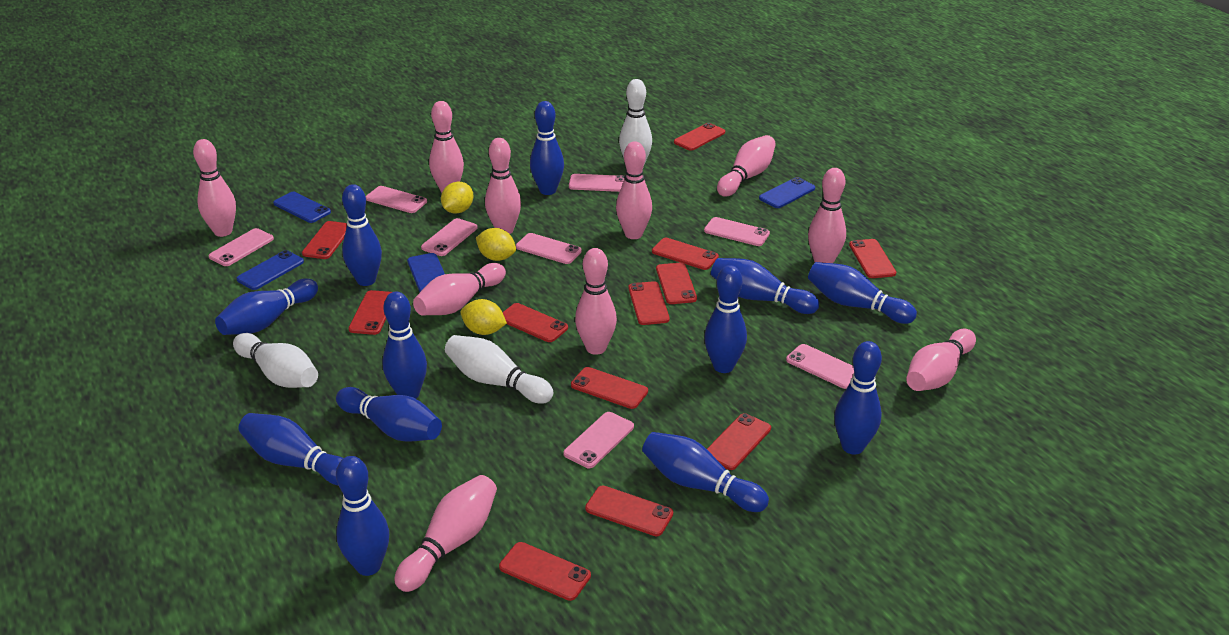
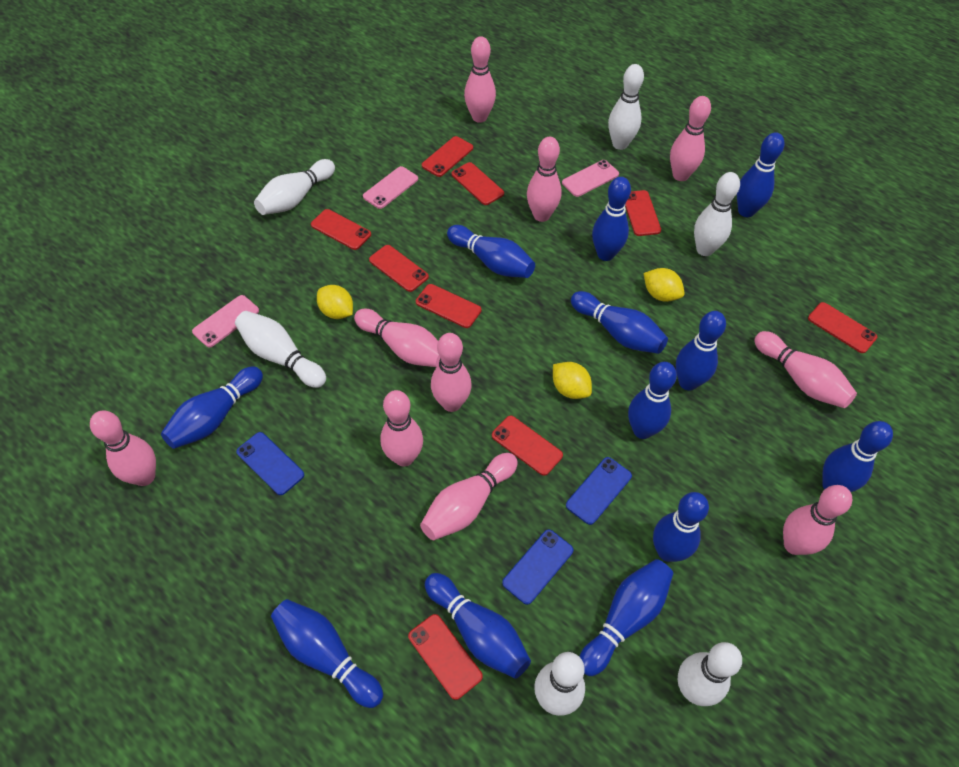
blue phone: [236,250,304,290] [273,192,331,223] [407,253,445,292] [759,177,815,208] = 4 -> [236,432,304,495] [502,529,573,605] [566,457,632,525] = 3
pink phone: [208,228,274,266] [366,186,427,213] [421,218,478,256] [516,233,582,264] [564,412,634,468] [569,174,625,192] [704,217,770,246] [786,344,854,389] = 8 -> [192,295,259,347] [363,166,418,209] [562,160,619,197] = 3
red phone: [302,221,347,259] [348,290,392,335] [499,542,591,601] [503,303,568,342] [571,367,648,409] [585,486,673,536] [628,281,670,325] [652,238,719,270] [656,263,697,304] [674,123,725,151] [707,413,771,470] [849,239,896,278] = 12 -> [311,209,371,250] [369,245,429,292] [408,614,483,700] [416,284,481,328] [422,136,473,177] [452,162,504,205] [492,416,563,476] [625,190,661,236] [808,302,877,353] = 9
white bowling pin: [233,333,318,388] [445,335,554,403] [619,79,652,165] = 3 -> [235,311,326,388] [254,159,335,215] [534,652,585,716] [608,64,644,150] [678,642,742,706] [694,172,740,256] = 6

